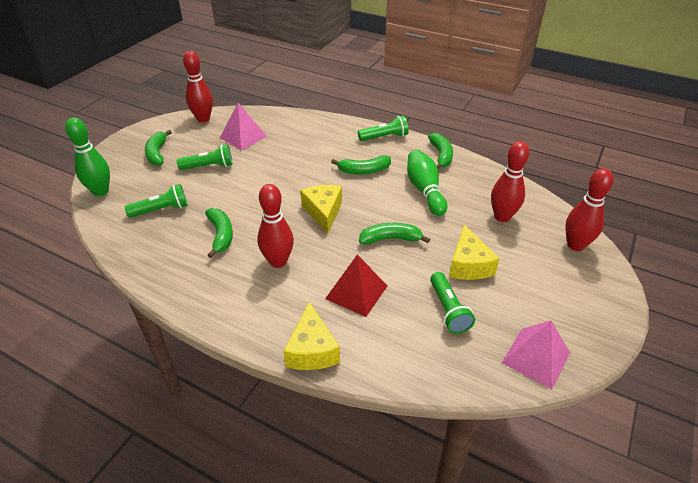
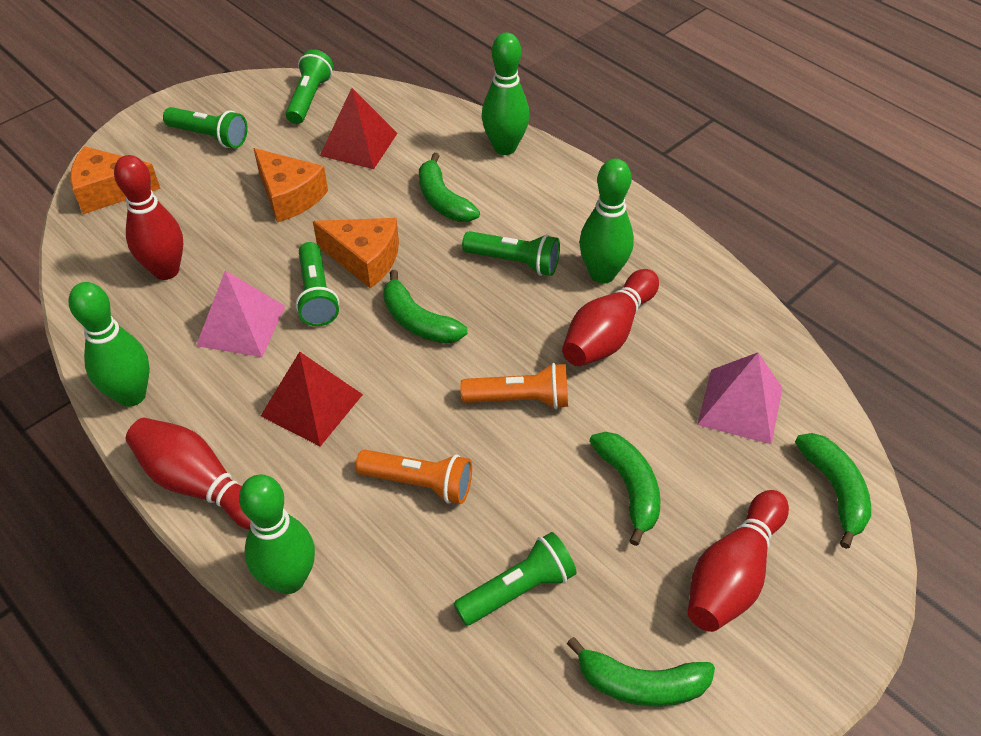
green bowling pin: [65,118,110,196] [407,150,447,216] = 2 -> [69,282,150,407] [239,474,315,594] [482,33,530,155] [579,158,634,283] = 4
green flashlight: [125,184,188,218] [177,144,233,170] [358,115,409,141] [430,272,475,334] = 4 -> [163,107,248,148] [286,49,333,124] [296,242,339,326] [454,532,577,626] [462,231,560,276] = 5
orange cheese: none = 0 -> [70,146,161,214] [253,148,328,222] [313,218,399,288] = 3
orange flashlight: none = 0 -> [356,450,472,504] [461,363,568,409] = 2
red pyramid: [325,254,387,317] = 1 -> [261,352,363,446] [320,88,397,169] = 2
yellow cheese: [283,302,340,370] [301,185,342,234] [449,224,500,280] = 3 -> none = 0

